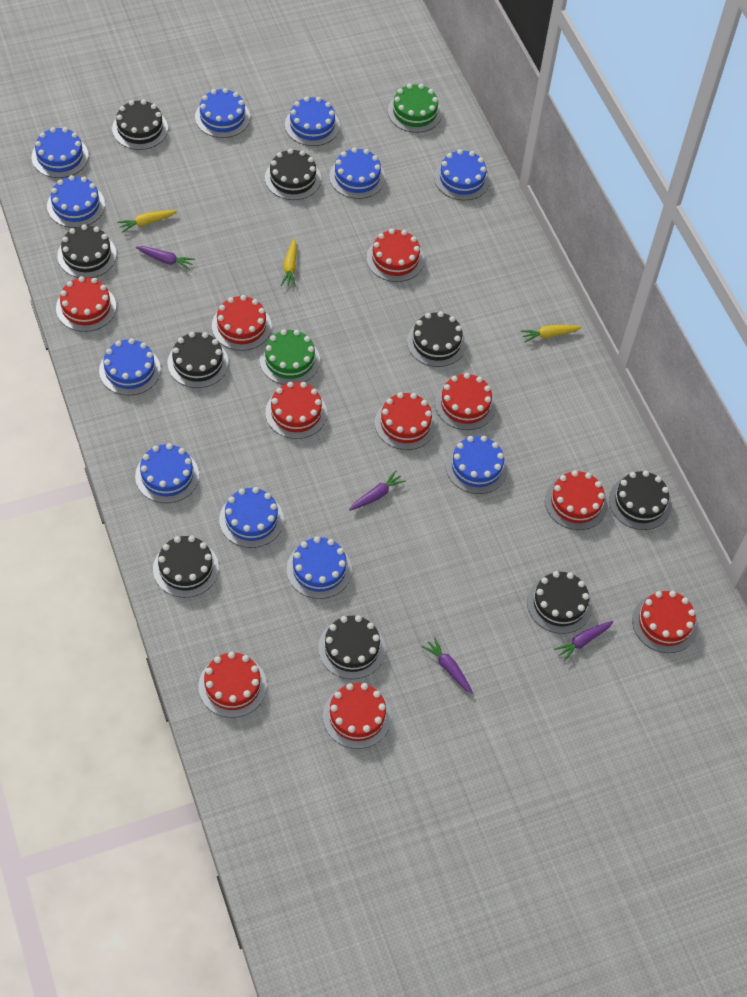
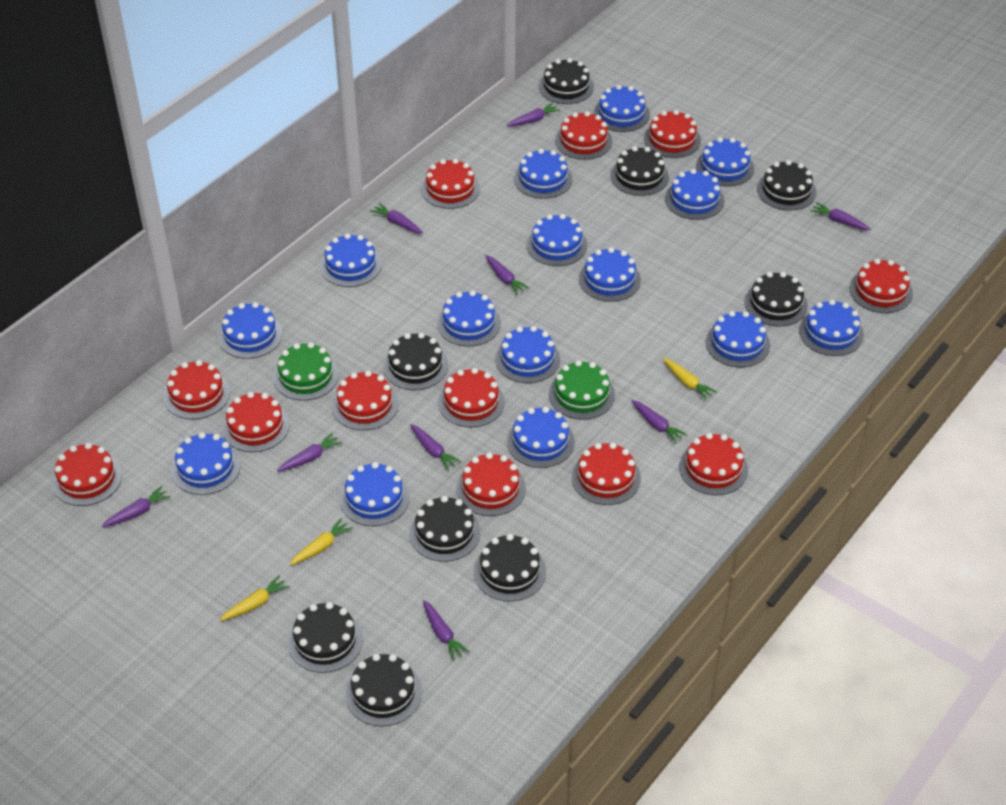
blue cake: [32,127,89,178] [47,175,105,228] [99,338,161,396] [135,443,199,503] [195,88,250,138] [219,487,284,548] [285,96,340,146] [287,536,352,599] [329,147,385,199] [434,149,490,200] [446,436,508,494] = 11 -> [171,432,240,495] [218,302,283,359] [320,233,382,287] [340,462,410,526] [437,290,501,347] [495,326,560,383] [507,407,575,468] [514,149,572,199] [527,214,587,266] [579,247,641,302] [594,85,650,132] [665,169,725,220] [696,137,754,186] [705,311,770,367] [799,299,864,356] = 15
purple carrot: [135,246,195,270] [349,470,406,511] [422,637,473,694] [554,621,613,662] = 4 -> [101,486,171,528] [277,433,342,472] [370,203,423,233] [410,424,461,471] [423,600,469,661] [485,255,529,295] [506,103,561,126] [631,400,688,444] [810,202,871,230] = 9
red cake: [56,276,116,332] [198,652,267,718] [212,295,272,351] [265,381,327,439] [323,683,392,749] [367,229,424,282] [375,392,436,450] [435,373,496,430] [545,470,608,530] [632,591,698,653] = 10 -> [52,443,122,506] [163,360,230,419] [222,392,290,452] [332,371,398,430] [421,159,480,209] [438,368,505,428] [456,453,526,516] [555,111,612,160] [572,443,641,505] [644,110,701,158] [679,433,748,495] [849,259,913,313] = 12

